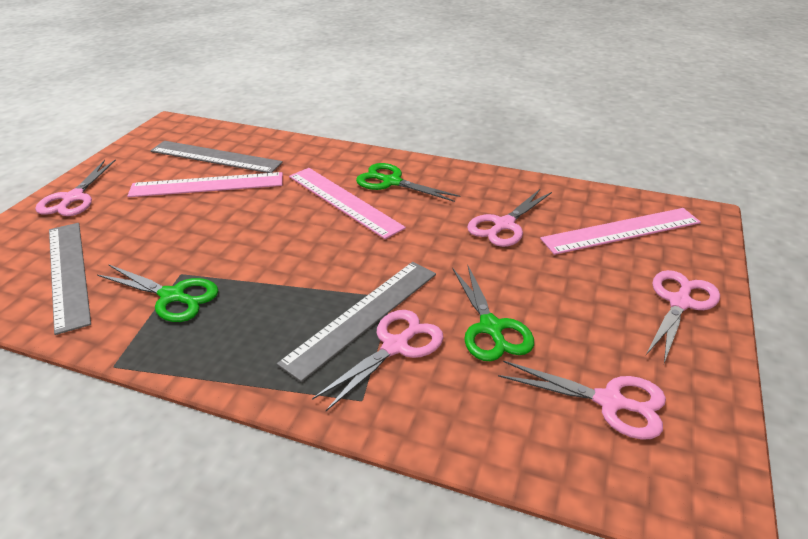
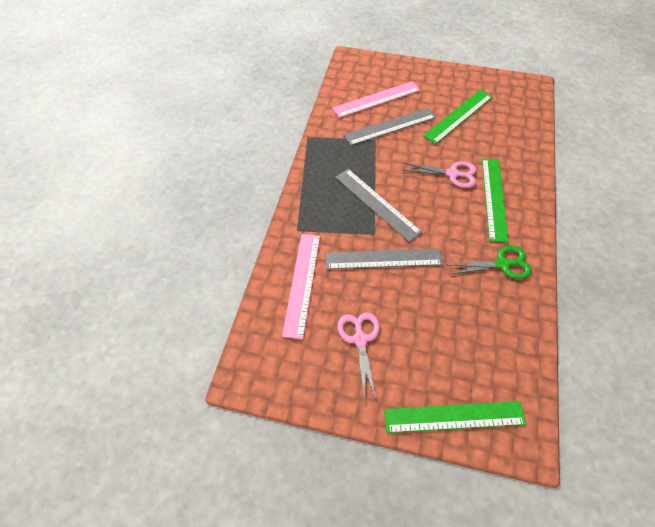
green ruler: none = 0 -> [384,401,526,433] [423,90,492,144] [482,158,509,243] = 3
green scissors: [97,264,218,322] [356,163,460,202] [452,264,534,361] = 3 -> [449,246,532,279] = 1
pink ruler: [127,172,283,197] [289,168,406,239] [540,208,701,255] = 3 -> [282,234,320,339] [332,81,420,118] = 2
pink scissors: [35,159,116,216] [312,310,444,411] [467,189,552,247] [498,361,666,440] [646,270,720,363] = 5 -> [338,312,380,401] [404,161,477,188] = 2

